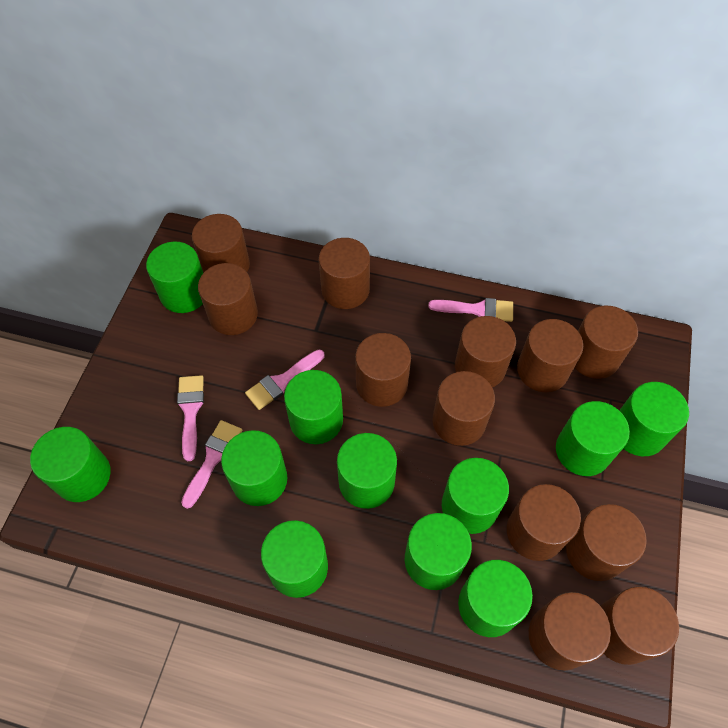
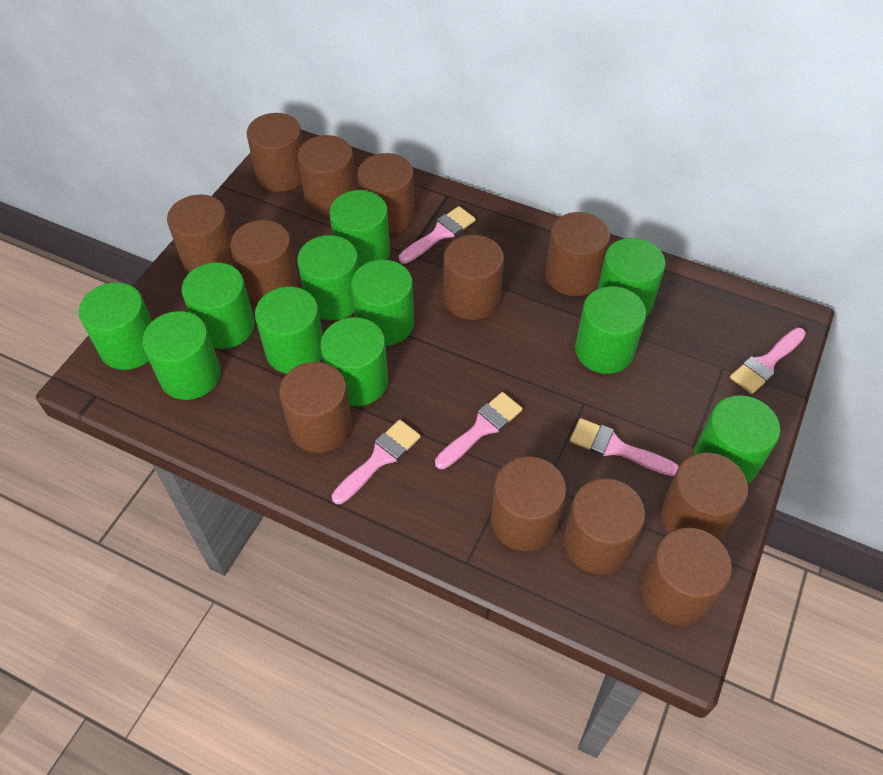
pink brush: [177,375,204,461] [181,420,242,509] [245,349,324,410] [428,298,513,322] = 4 -> [332,420,421,504] [399,206,476,264] [435,392,523,469] [570,418,679,476] [730,328,806,394] = 5

